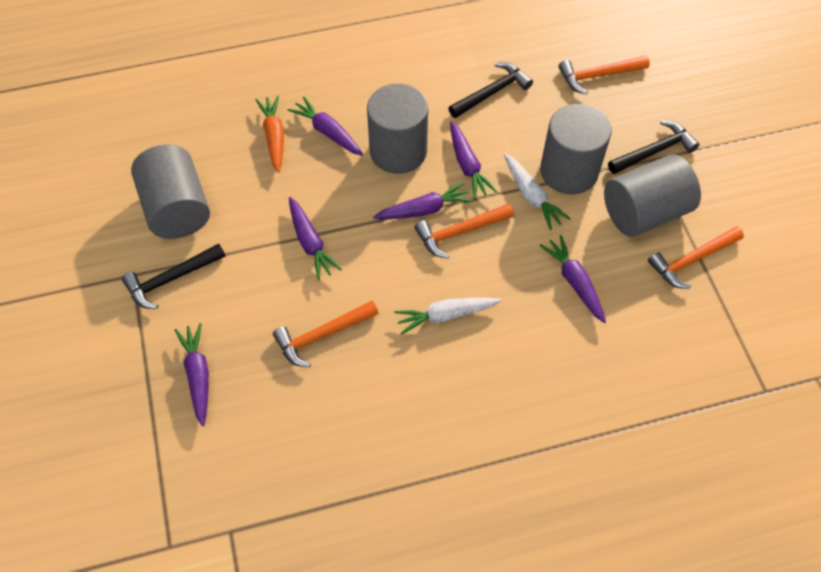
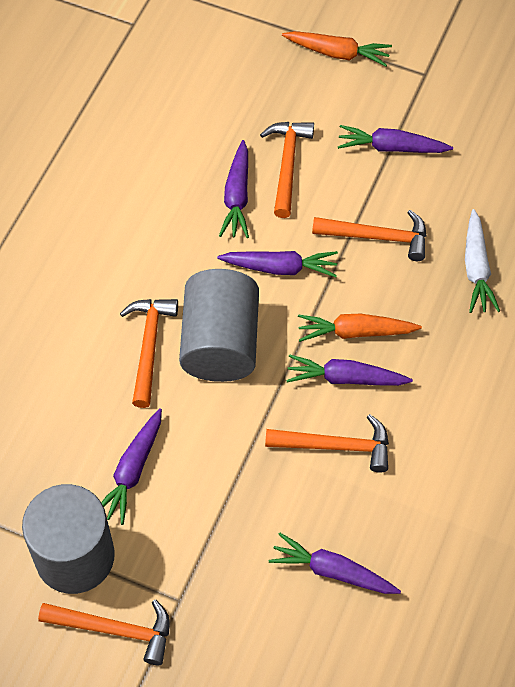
black hammer: [122,243,225,309] [448,62,533,118] [608,120,700,174] = 3 -> none = 0
grey cylinder: [131,145,210,239] [367,84,428,174] [540,104,611,195] [604,154,701,237] = 4 -> [22,484,115,594] [179,269,259,382] = 2
orange carrot: [256,96,284,173] = 1 -> [282,31,392,66] [298,313,422,342] = 2
orange hammer: [273,301,378,367] [415,203,514,259] [559,55,650,95] [648,226,744,289] = 4 -> [38,600,170,665] [120,299,178,408] [260,122,314,218] [265,414,389,473] [312,210,426,261] = 5
white carrot: [394,298,501,335] [504,154,571,230] = 2 -> [465,209,500,313] = 1

